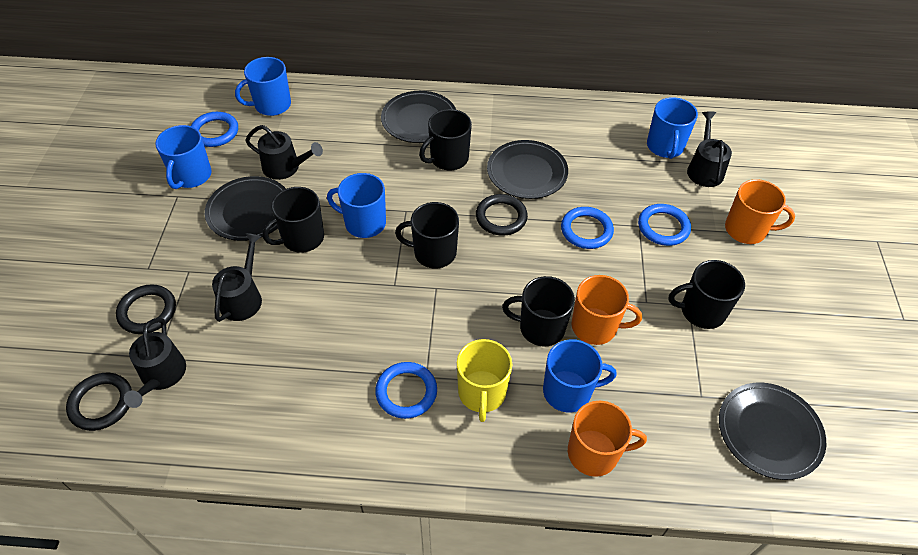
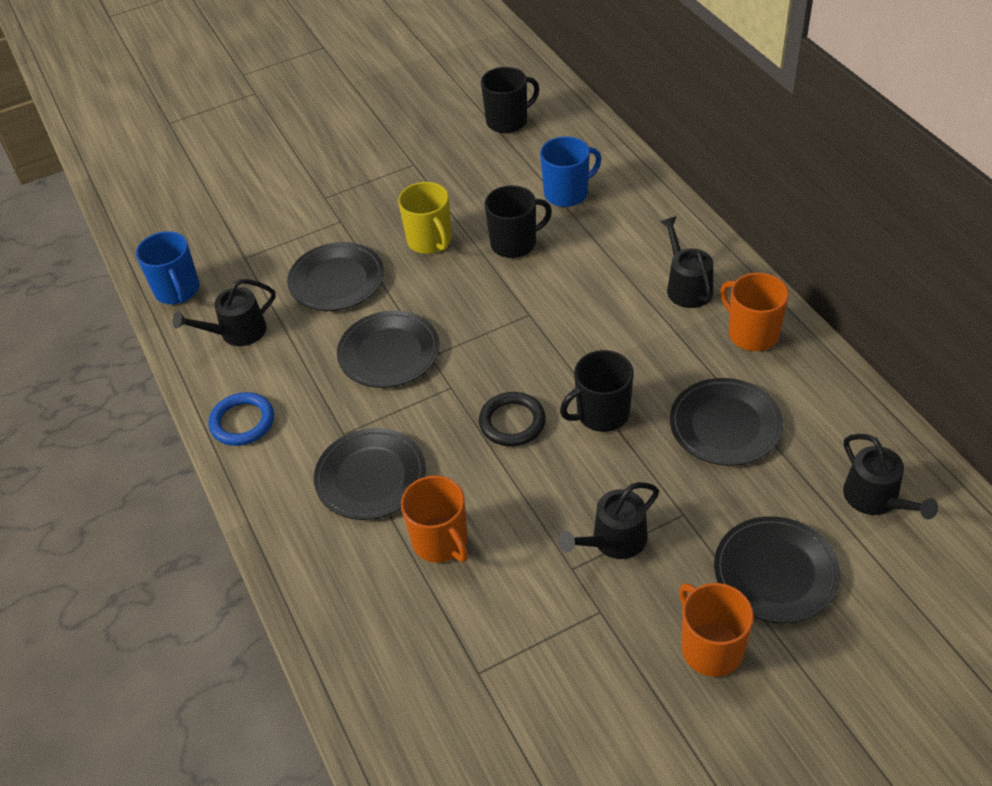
black mug: [263,187,324,253] [395,202,459,269] [419,109,472,170] [502,276,575,347] [668,260,745,329] = 5 -> [481,67,539,133] [485,185,552,258] [560,350,634,432] = 3
black plate: [205,176,286,241] [381,91,456,143] [487,140,568,199] [719,383,826,480] = 4 -> [287,242,384,311] [314,428,426,520] [337,311,440,388] [670,378,783,466] [714,516,840,623] = 5
black ring: [66,373,132,431] [116,284,176,334] [476,194,528,236] = 3 -> [479,392,546,446] = 1
blue mug: [155,125,212,189] [235,57,291,116] [327,173,386,238] [543,339,617,413] [647,97,698,159] = 5 -> [136,231,200,304] [540,136,602,207] = 2
blue ring: [191,112,238,147] [375,362,437,419] [561,207,614,249] [638,204,691,246] = 4 -> [209,392,274,446] = 1

